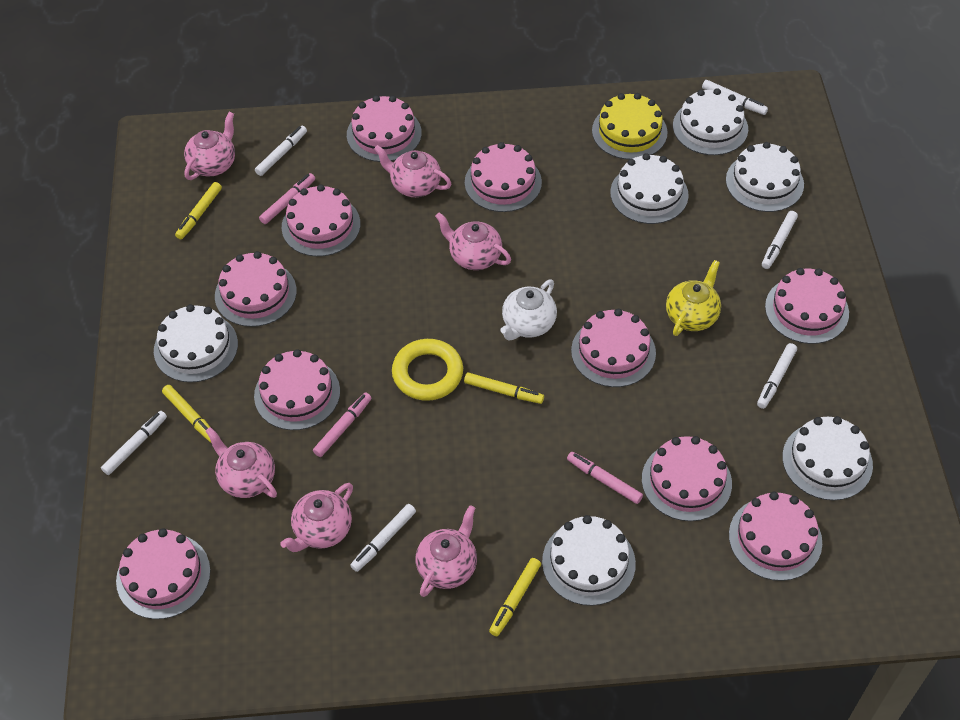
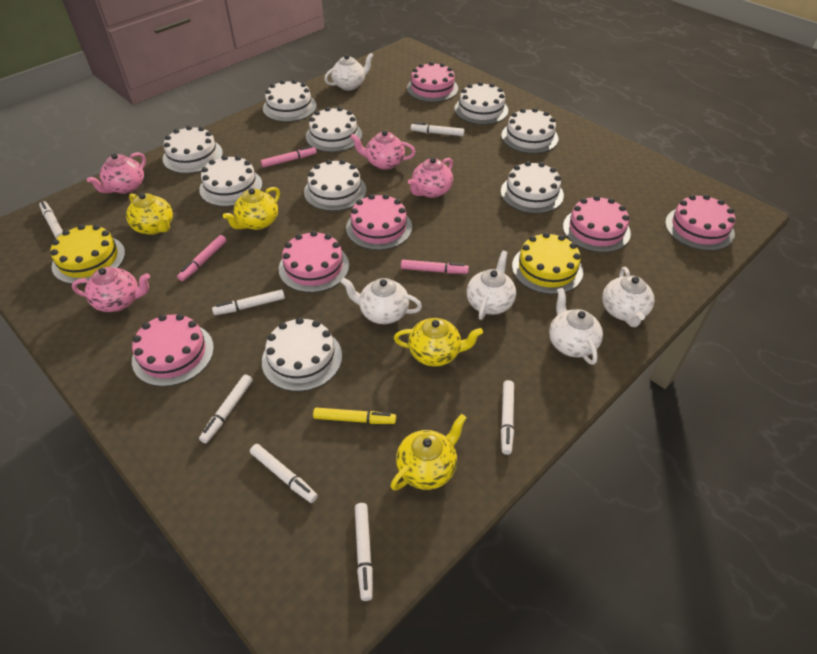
pink cake: [116,528,210,619] [215,251,297,327] [254,349,340,430] [282,185,361,257] [347,95,422,162] [465,142,542,212] [571,309,656,387] [642,436,732,521] [729,492,822,581] [765,268,849,344] = 10 -> [132,314,214,387] [279,231,349,293] [346,194,412,250] [407,62,458,102] [563,195,631,253] [665,194,735,251] = 6
pink teapot: [184,112,235,180] [206,427,277,498] [280,483,353,552] [374,145,451,197] [416,505,477,597] [435,212,511,270] = 6 -> [72,267,150,312] [87,152,146,194] [350,130,416,170] [408,157,453,198] = 4
white cake: [154,304,238,383] [542,515,636,606] [610,153,689,224] [673,88,748,155] [726,142,804,212] [782,416,873,500] = 6 -> [163,126,223,174] [199,155,262,207] [262,317,342,392] [263,80,317,122] [304,159,366,211] [306,107,362,152] [455,82,508,125] [501,108,559,154] [501,161,564,214] = 9
white marker: [101,411,167,475] [255,126,307,176] [350,504,416,572] [702,80,768,115] [757,343,797,409] [762,211,798,269] = 6 -> [39,201,63,239] [199,374,253,443] [212,290,285,315] [250,444,318,503] [355,503,373,601] [411,122,464,136] [501,380,514,455] = 7
white teapot: [500,279,557,341] = 1 -> [324,53,374,90] [341,278,422,324] [467,251,516,320] [549,288,603,365] [602,267,655,327] = 5
yellow cake: [592,93,667,160] = 1 -> [50,224,125,284] [512,232,583,294] = 2
yellow marker: [162,385,211,443] [175,182,222,240] [464,373,544,404] [489,558,541,636] = 4 -> [313,408,396,424] = 1
yellow ring: [392,339,463,401] = 1 -> none = 0
yellow teapot: [666,260,721,336] = 1 -> [126,193,173,235] [223,187,280,230] [391,414,467,490] [394,318,483,367] = 4

